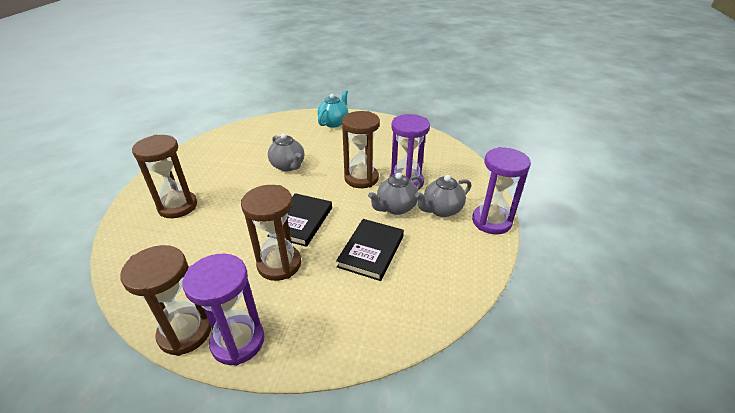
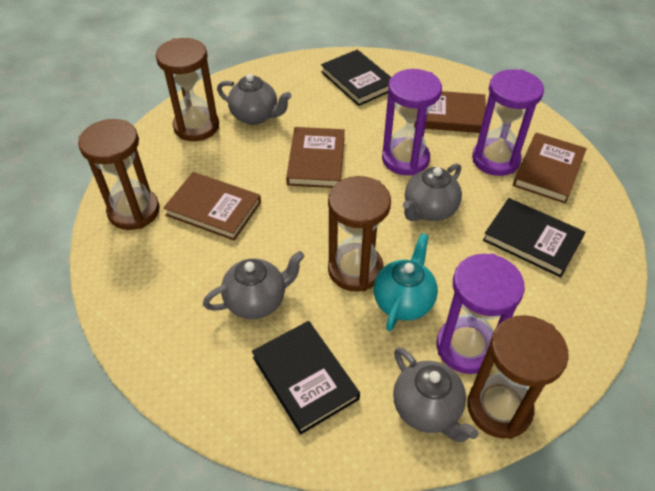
black book: [267,193,332,247] [336,219,404,281] = 2 -> [252,321,360,435] [321,50,391,106] [483,198,585,277] = 3
brown book: none = 0 -> [163,172,261,241] [286,127,345,188] [414,91,486,133] [513,133,587,204] = 4
grey teapot: [268,133,305,171] [368,173,422,215] [415,175,471,217] = 3 -> [203,251,305,319] [217,74,292,125] [393,347,478,442] [403,163,462,221] = 4

